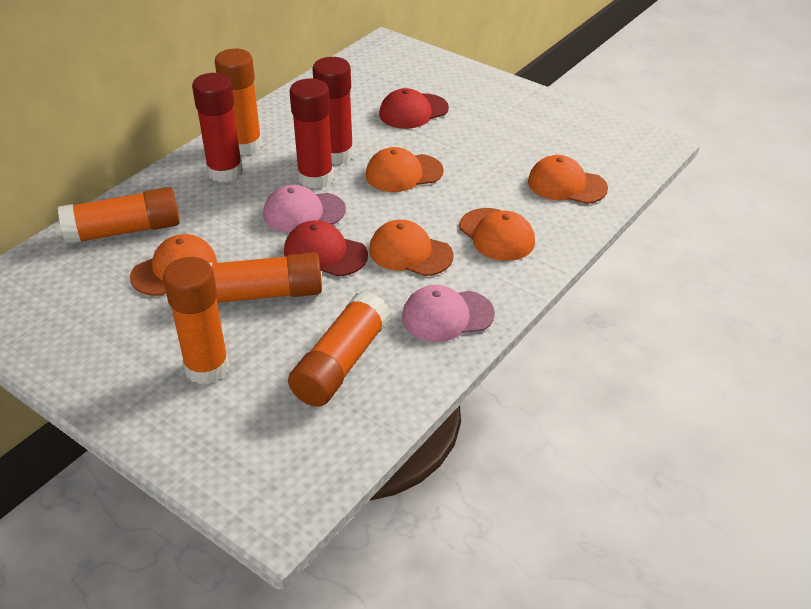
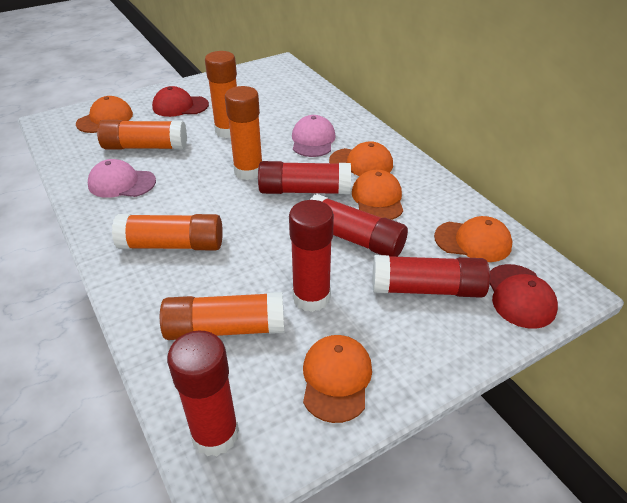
red glue stick: [192,73,243,182] [290,78,334,189] [312,57,354,165] = 3 -> [167,331,239,456] [258,161,351,194] [289,200,334,312] [310,194,408,257] [373,255,490,298] = 5

